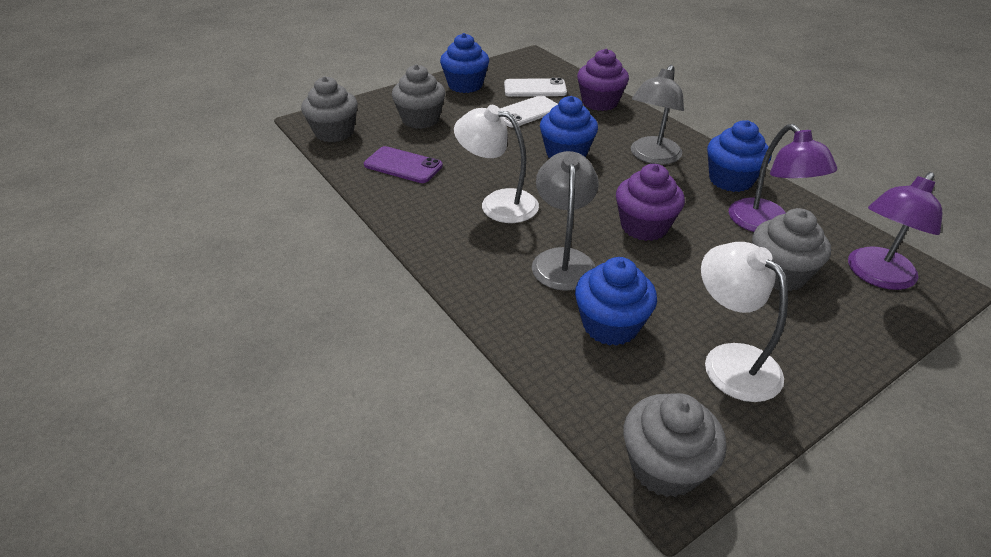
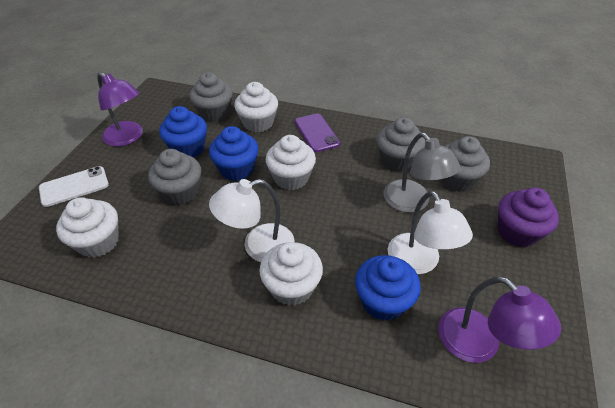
blue cupcake: [440,33,489,93] [540,96,598,158] [575,257,657,346] [707,120,771,192] = 4 -> [159,106,207,158] [209,126,259,181] [355,255,421,321] = 3
grey lamp: [532,151,599,291] [631,65,684,165] = 2 -> [384,133,461,213] = 1
purple cupcake: [577,49,629,111] [616,164,685,241] = 2 -> [498,188,559,247] = 1
white cupcake: none = 0 -> [56,197,119,258] [234,82,278,132] [259,242,323,306] [265,135,316,190] = 4
white phone: [500,95,558,128] [504,78,567,97] = 2 -> [39,166,109,207] = 1

